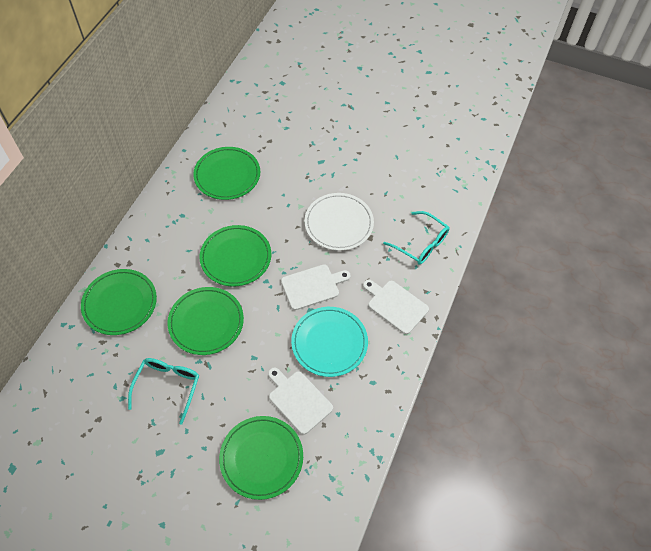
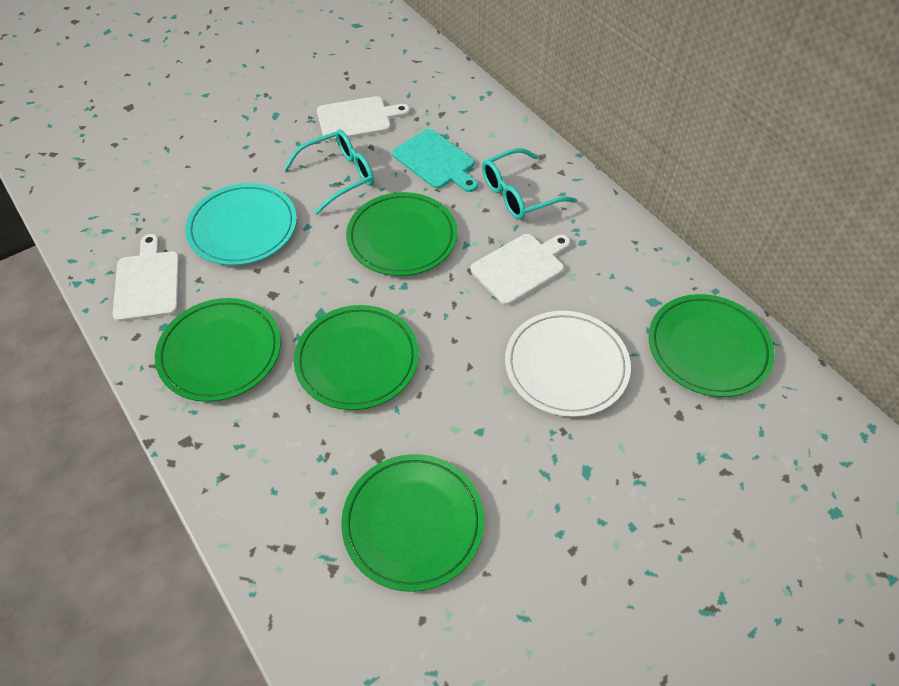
turquoise cutting board: none = 0 -> [392,129,478,192] = 1

